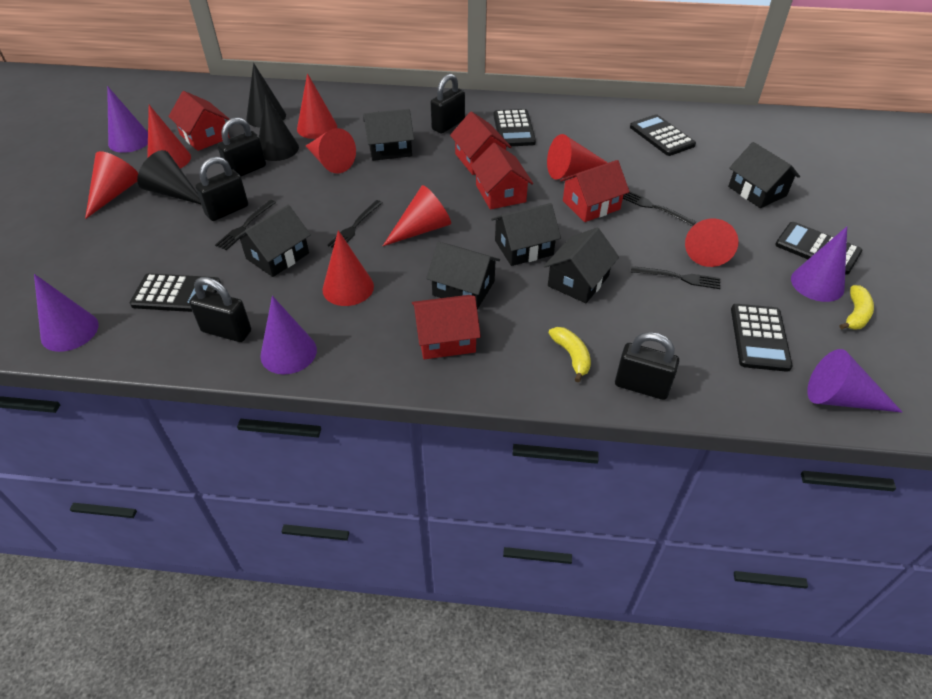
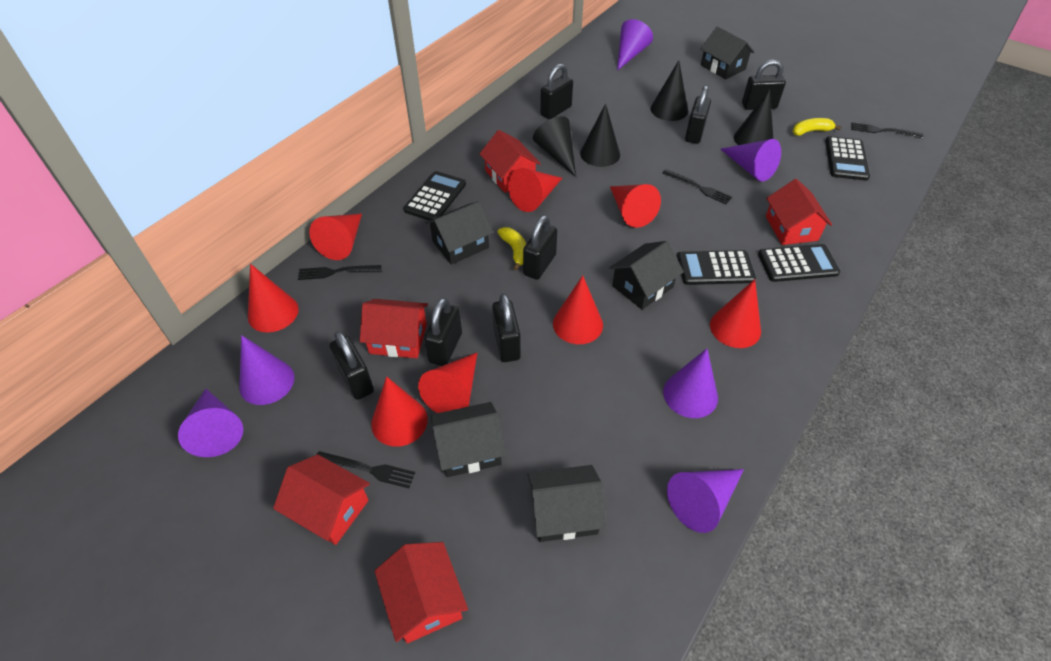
black calculator: [130,273,221,312] [494,109,536,147] [630,114,696,156] [731,304,793,372] [775,222,862,275] = 5 -> [404,171,466,220] [677,250,756,285] [758,244,840,282] [825,136,870,181] = 4
black cone: [137,150,201,204] [246,63,286,128] [259,94,299,161] = 3 -> [533,116,576,177] [580,103,620,167] [651,60,688,121] [734,89,773,145] = 4
black house: [234,205,311,277] [363,109,414,161] [426,242,500,309] [491,203,561,266] [544,228,619,303] [728,142,800,208] = 6 -> [425,201,493,265] [431,402,506,477] [527,465,606,542] [609,241,684,310] [700,26,755,79] = 5
black padlock: [189,277,251,342] [195,156,248,221] [217,117,266,177] [430,74,465,134] [615,332,679,400] = 5 -> [330,331,374,400] [424,297,462,366] [492,293,521,362] [523,215,557,280] [540,63,573,119] [685,85,711,144] [742,59,786,110] = 7
purple cone: [34,274,99,352] [107,86,148,153] [260,296,317,374] [791,226,847,302] [807,349,903,413] = 5 -> [178,389,243,457] [239,335,294,405] [617,19,653,71] [663,349,718,418] [667,469,744,533] [720,139,781,182] = 6

